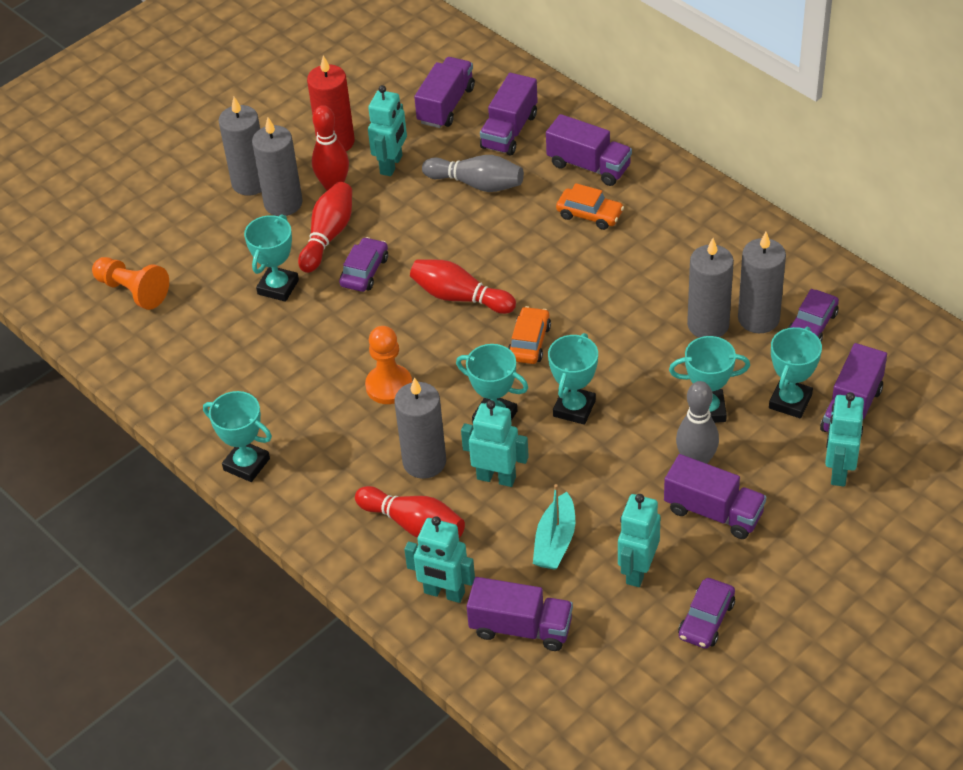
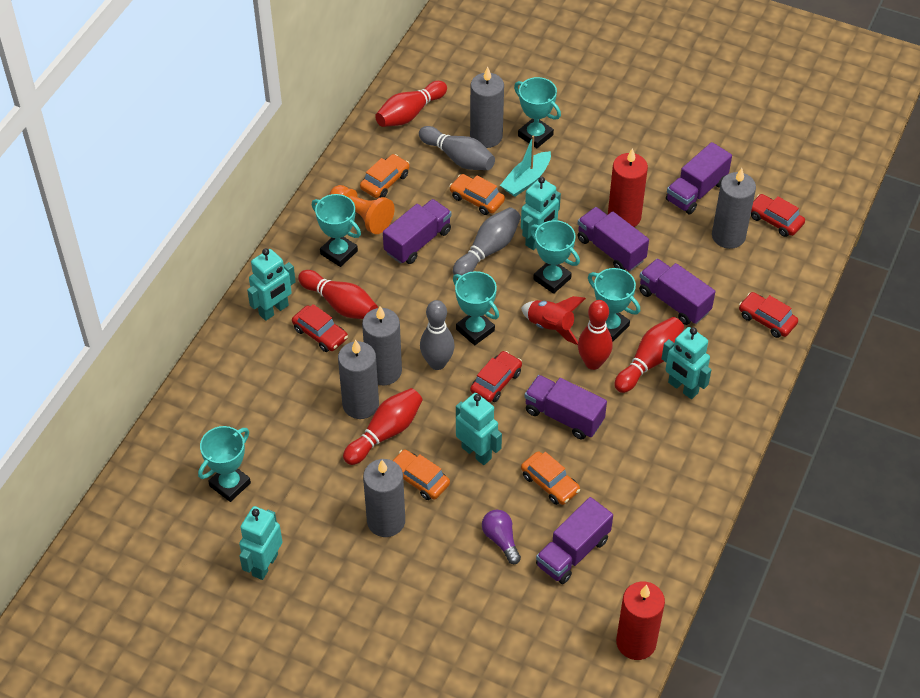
grey bowling pin: [422,155,524,192] [676,381,719,464] = 2 -> [419,126,495,170] [420,300,455,370] [453,207,521,275] = 3
orange car: [508,306,551,364] [556,183,624,230] = 2 -> [360,154,409,198] [393,450,450,500] [449,174,505,215] [521,451,580,505] = 4
orange pawn: [92,257,169,310] [365,326,412,404] = 2 -> [329,185,394,234] = 1
purple car: [339,237,388,292] [678,578,735,649] [788,289,839,342] = 3 -> none = 0
purple light bulb: none = 0 -> [482,510,521,564] = 1
red bowling pin: [298,182,352,273] [312,105,349,191] [355,486,465,538] [410,259,516,314] = 4 -> [298,270,378,319] [343,388,423,465] [375,81,447,127] [578,300,613,370] [614,317,684,393] = 5
red candle: [307,55,355,151] = 1 -> [608,148,648,227] [616,581,665,660] = 2
red car: none = 0 -> [292,304,348,352] [470,351,522,403] [739,292,798,338] [751,194,805,237] = 4
red rocket: none = 0 -> [521,296,586,345] = 1

